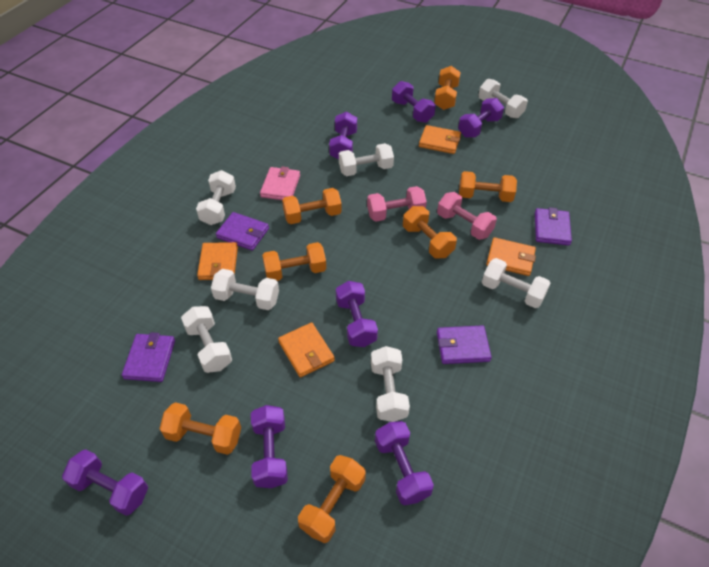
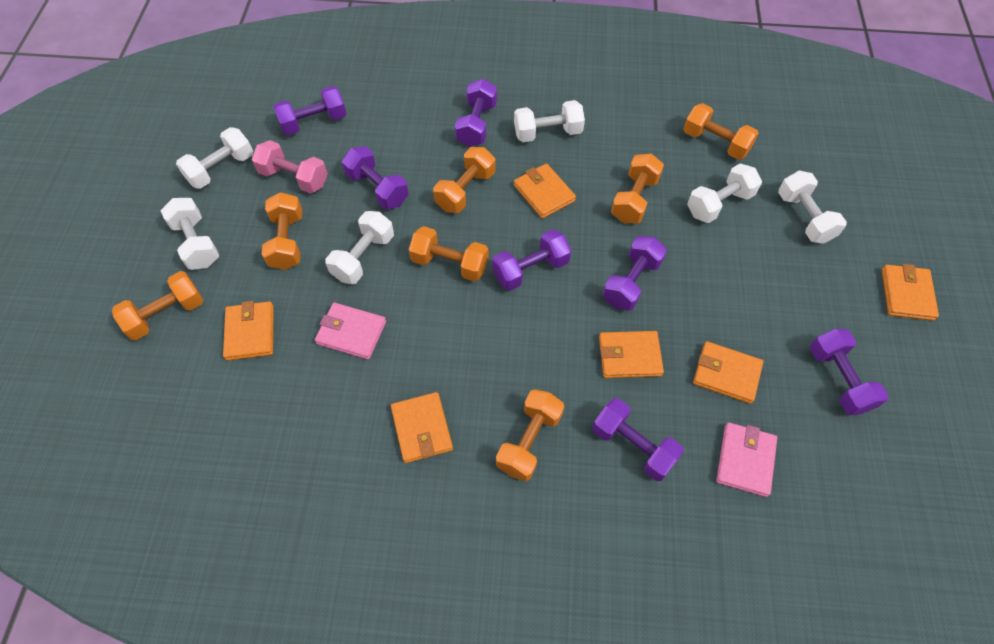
orange wallet: [197,242,238,280] [278,323,335,378] [419,125,461,154] [486,237,536,276] = 4 -> [223,301,274,361] [391,392,453,463] [514,163,576,219] [599,331,664,378] [693,341,763,404] [882,264,939,321] = 6
pink dumbbell: [367,186,427,222] [437,192,497,240] = 2 -> [252,140,328,194] = 1
pink wallet: [260,166,300,200] = 1 -> [315,303,386,360] [716,422,777,497] = 2
purple wallet: [122,332,175,382] [216,212,269,251] [437,325,492,364] [535,207,572,245] = 4 -> none = 0
white dumbbell: [181,306,232,373] [196,170,236,225] [211,269,279,310] [339,143,394,176] [371,346,410,422] [478,79,528,118] [482,258,551,308] = 7 -> [161,198,219,270] [176,127,253,189] [325,211,394,284] [514,100,585,142] [687,163,762,223] [778,170,847,243] = 6

